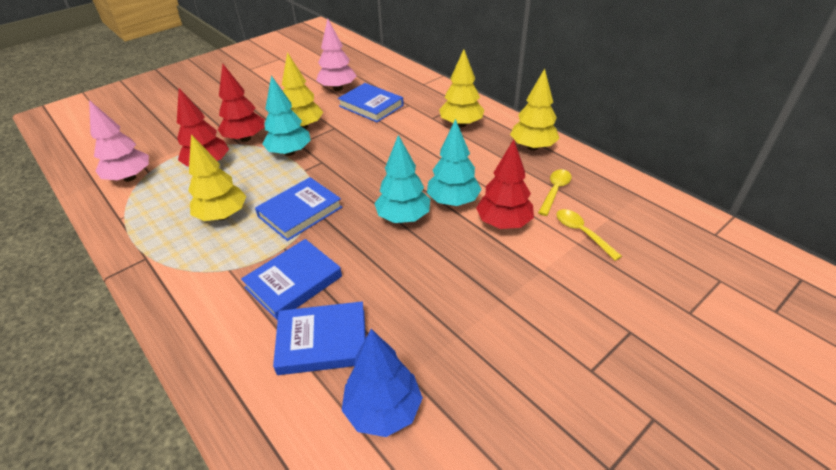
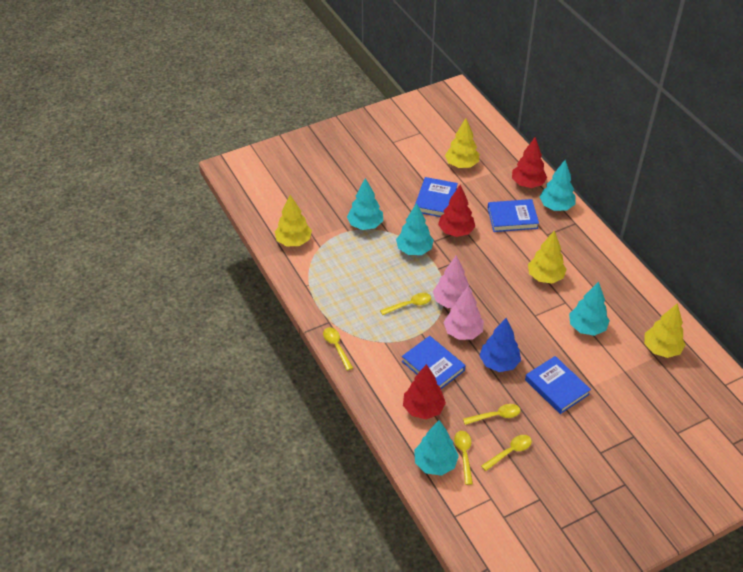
turquoise tree: [262,75,311,156] [374,135,430,223] [427,119,482,206] = 3 -> [347,178,383,230] [396,203,434,255] [414,420,459,476] [540,160,575,211] [569,281,610,336] = 5
yellow spoon: [538,169,572,216] [556,209,622,261] = 2 -> [323,327,353,371] [380,293,431,315] [454,431,473,485] [463,404,521,425] [481,435,532,471] = 5

